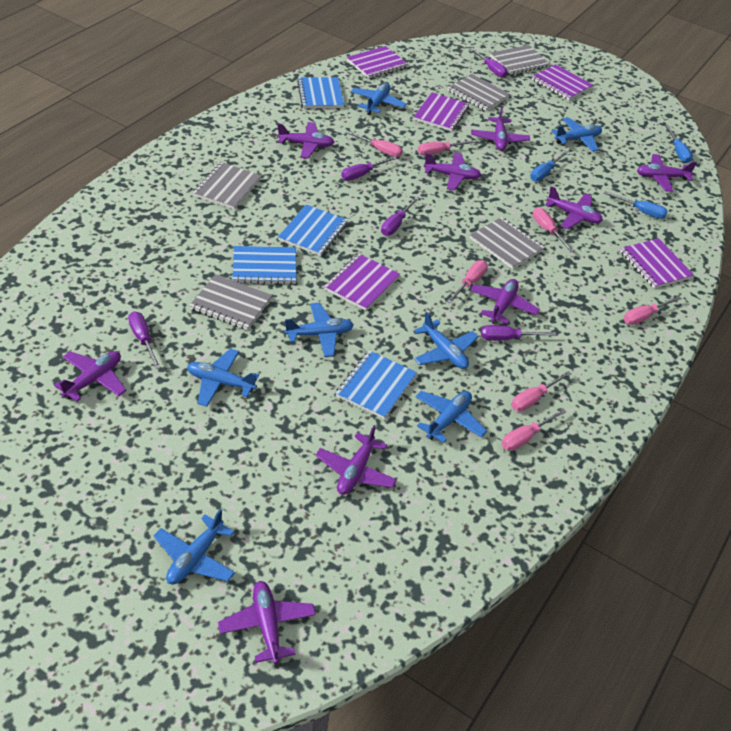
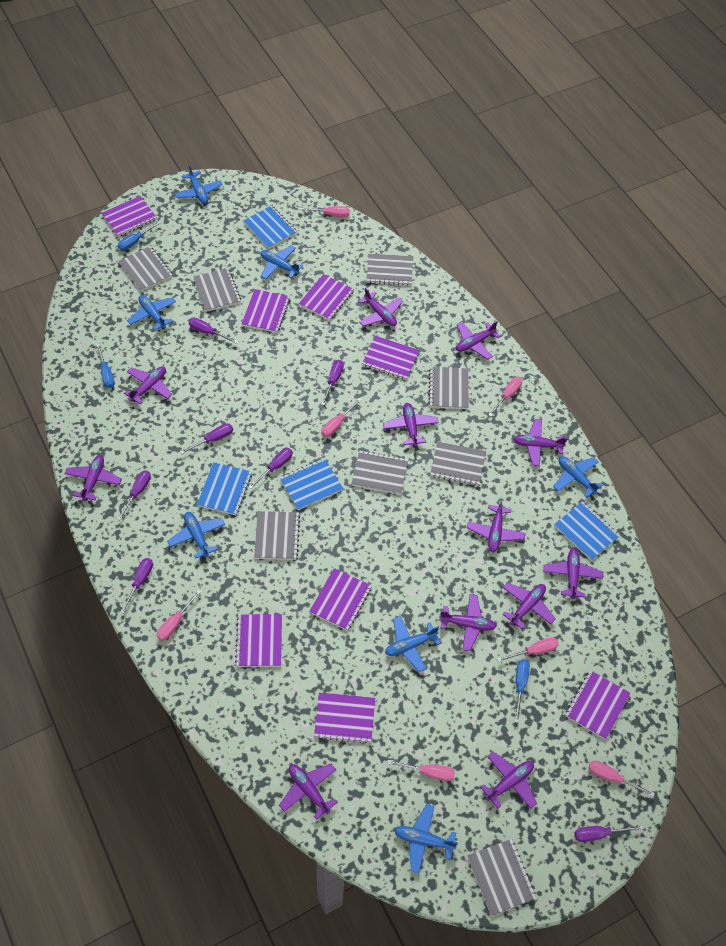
grey notebook: [189,274,272,330] [193,162,261,209] [447,74,510,111] [470,217,545,269] [490,45,550,75] = 5 -> [119,246,172,291] [193,268,241,312] [254,511,300,560] [352,450,408,495] [367,253,413,286] [428,367,469,409] [430,441,486,486] [467,839,536,916] = 8
purple notebook: [324,254,400,311] [347,46,408,78] [414,92,469,131] [532,64,593,100] [620,238,694,289] = 5 -> [101,196,157,237] [235,614,282,667] [241,289,290,333] [299,274,354,321] [309,568,372,631] [314,692,375,744] [362,336,420,380] [565,670,630,739] = 8
purple plane: [54,351,126,402] [218,581,316,664] [277,122,334,159] [315,425,397,495] [424,153,481,191] [470,279,540,324] [471,106,530,151] [545,186,603,229] [637,154,697,192] = 9 -> [64,455,122,501] [124,366,172,404] [279,764,338,820] [358,288,403,327] [383,403,439,447] [440,594,497,651] [456,321,500,360] [467,499,525,552] [480,752,537,809] [503,582,556,629] [513,419,568,467] [543,548,603,599] = 12
purple screwdriver: [128,311,161,369] [341,156,397,181] [381,197,419,236] [470,48,508,78] [481,325,557,341] = 5 -> [117,470,151,520] [120,558,153,614] [180,423,233,454] [189,318,238,343] [249,448,292,489] [321,360,344,405] [574,825,644,842] = 7

